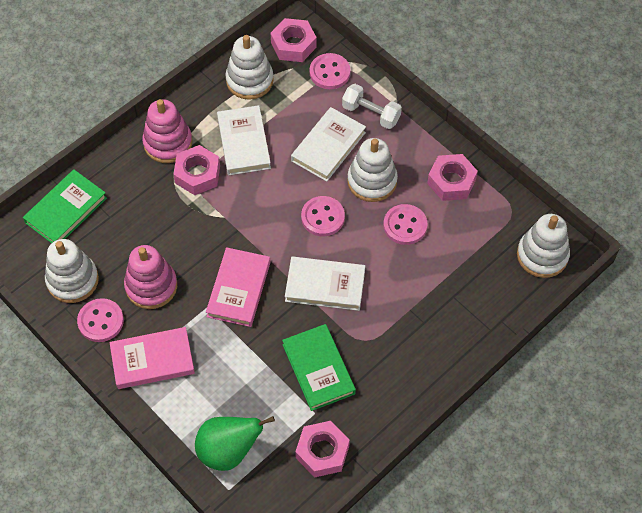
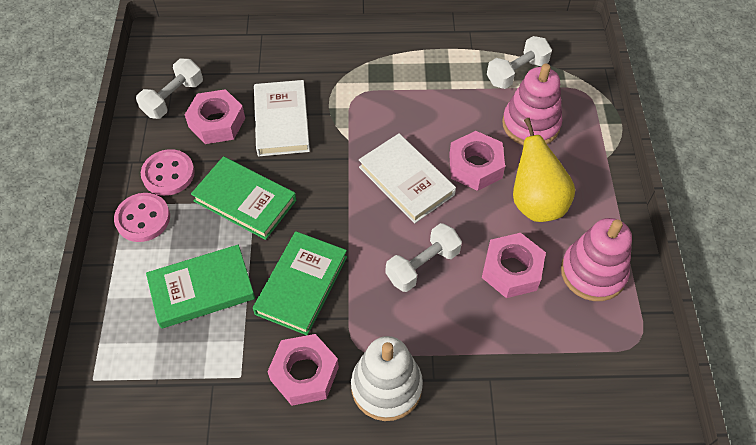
green book: [23,169,107,243] [282,324,356,411] = 2 -> [146,245,255,329] [191,156,296,240] [253,231,347,335] = 3
green pear: [195,416,275,471] = 1 -> none = 0
pink book: [110,327,195,389] [206,247,270,327] = 2 -> none = 0
pink button: [77,298,124,342] [301,196,345,236] [310,53,350,89] [383,204,427,245] = 4 -> [114,193,170,242] [141,149,195,196] = 2
white book: [217,105,271,175] [285,256,365,311] [291,107,366,182] = 3 -> [254,80,310,156] [359,133,456,224] = 2
white dumbbell: [342,84,402,129] = 1 -> [136,59,203,119] [386,223,462,292] [487,36,552,89] = 3
white stacking toy: [45,239,99,303] [225,35,274,100] [347,138,398,202] [517,214,570,278] = 4 -> [351,336,423,421] = 1
yellow pear: none = 0 -> [513,118,575,222] = 1

